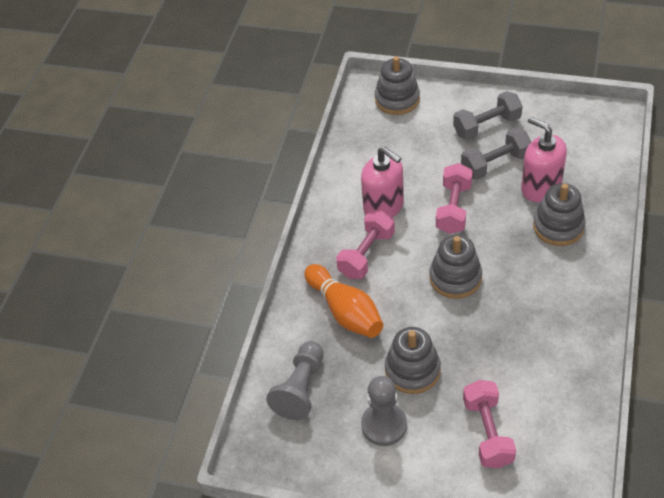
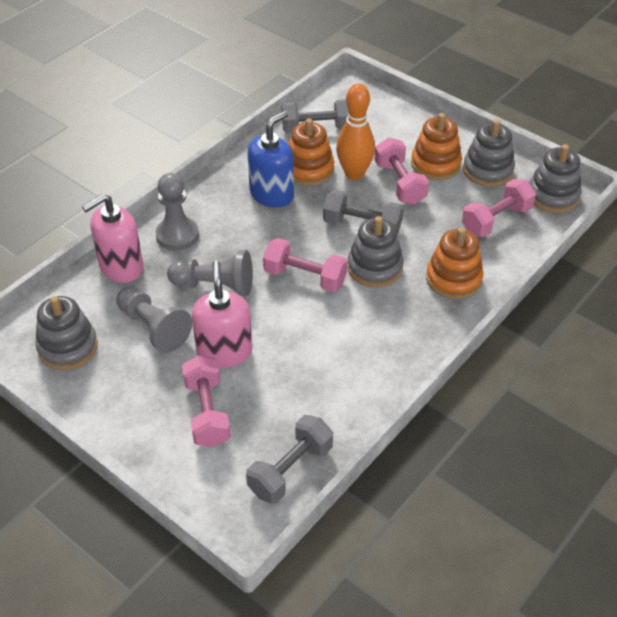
blue soap dispenser: none = 0 -> [247,111,294,208] = 1
grey dumbbell: [453,91,522,140] [461,128,531,180] = 2 -> [246,415,333,504] [282,99,349,133] [323,190,404,234] = 3
grey pawn: [266,341,324,420] [361,376,407,446] = 2 -> [117,286,192,353] [156,173,199,251] [167,250,253,296] = 3
orange stacking toy: none = 0 -> [289,119,334,186] [411,113,462,180] [426,227,484,299] = 3
pink dumbbell: [336,210,395,279] [436,163,473,234] [463,380,516,468] = 3 -> [182,355,231,447] [263,238,347,292] [374,137,429,205] [462,179,536,237] = 4

